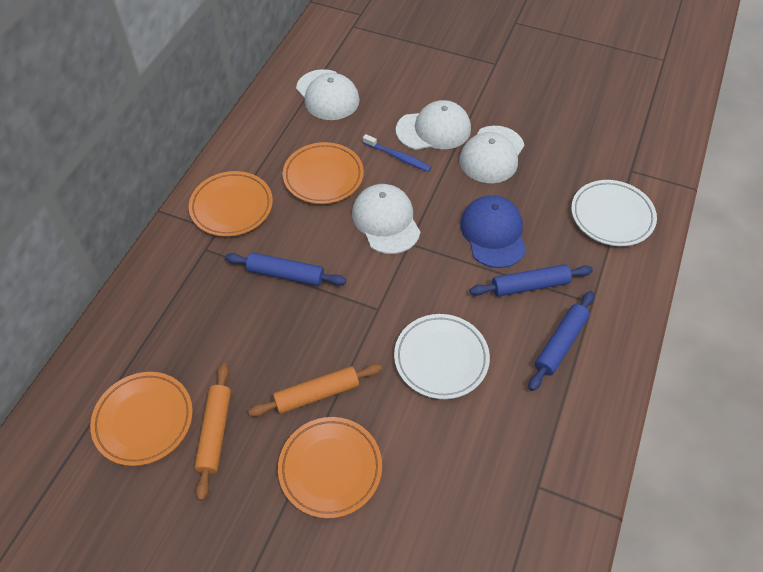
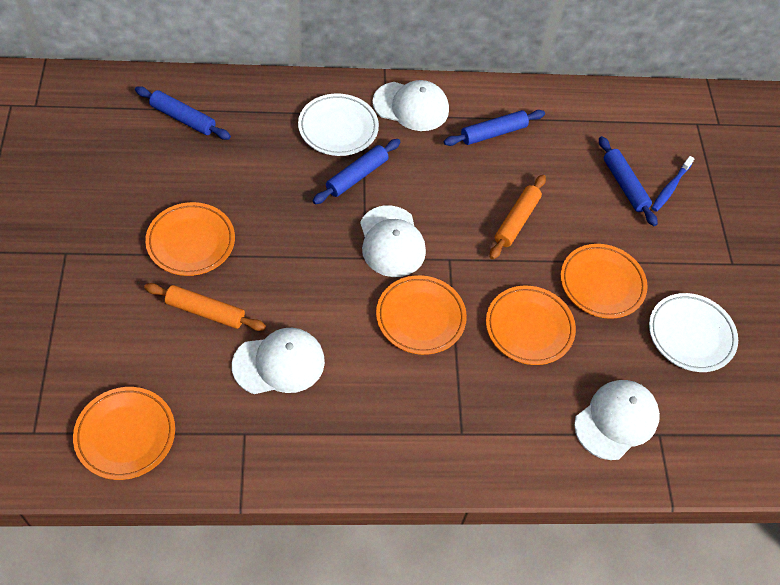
blue cap: [460,195,526,268] = 1 -> none = 0
blue rolling pin: [225,252,346,286] [470,264,593,297] [529,291,594,391] = 3 -> [135,86,231,140] [313,139,400,204] [444,110,545,146] [599,136,658,226] = 4
orange plate: [90,372,193,466] [189,171,273,237] [278,417,382,519] [283,142,364,204] = 4 -> [73,387,175,480] [145,202,235,276] [376,275,467,355] [486,286,576,365] [561,244,648,319] = 5

